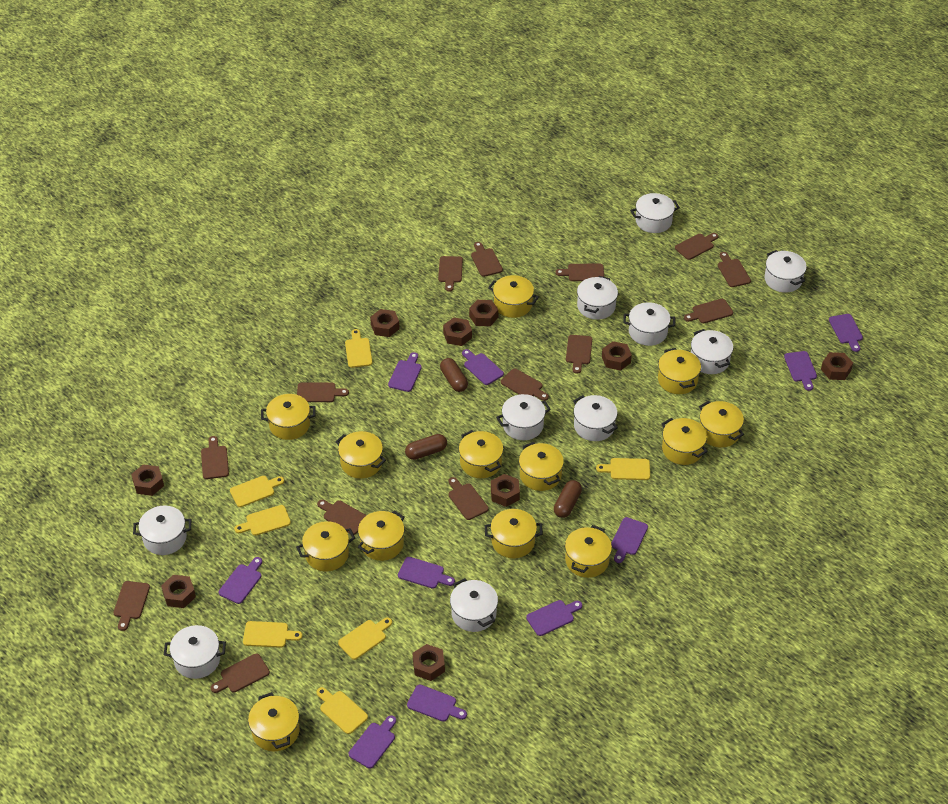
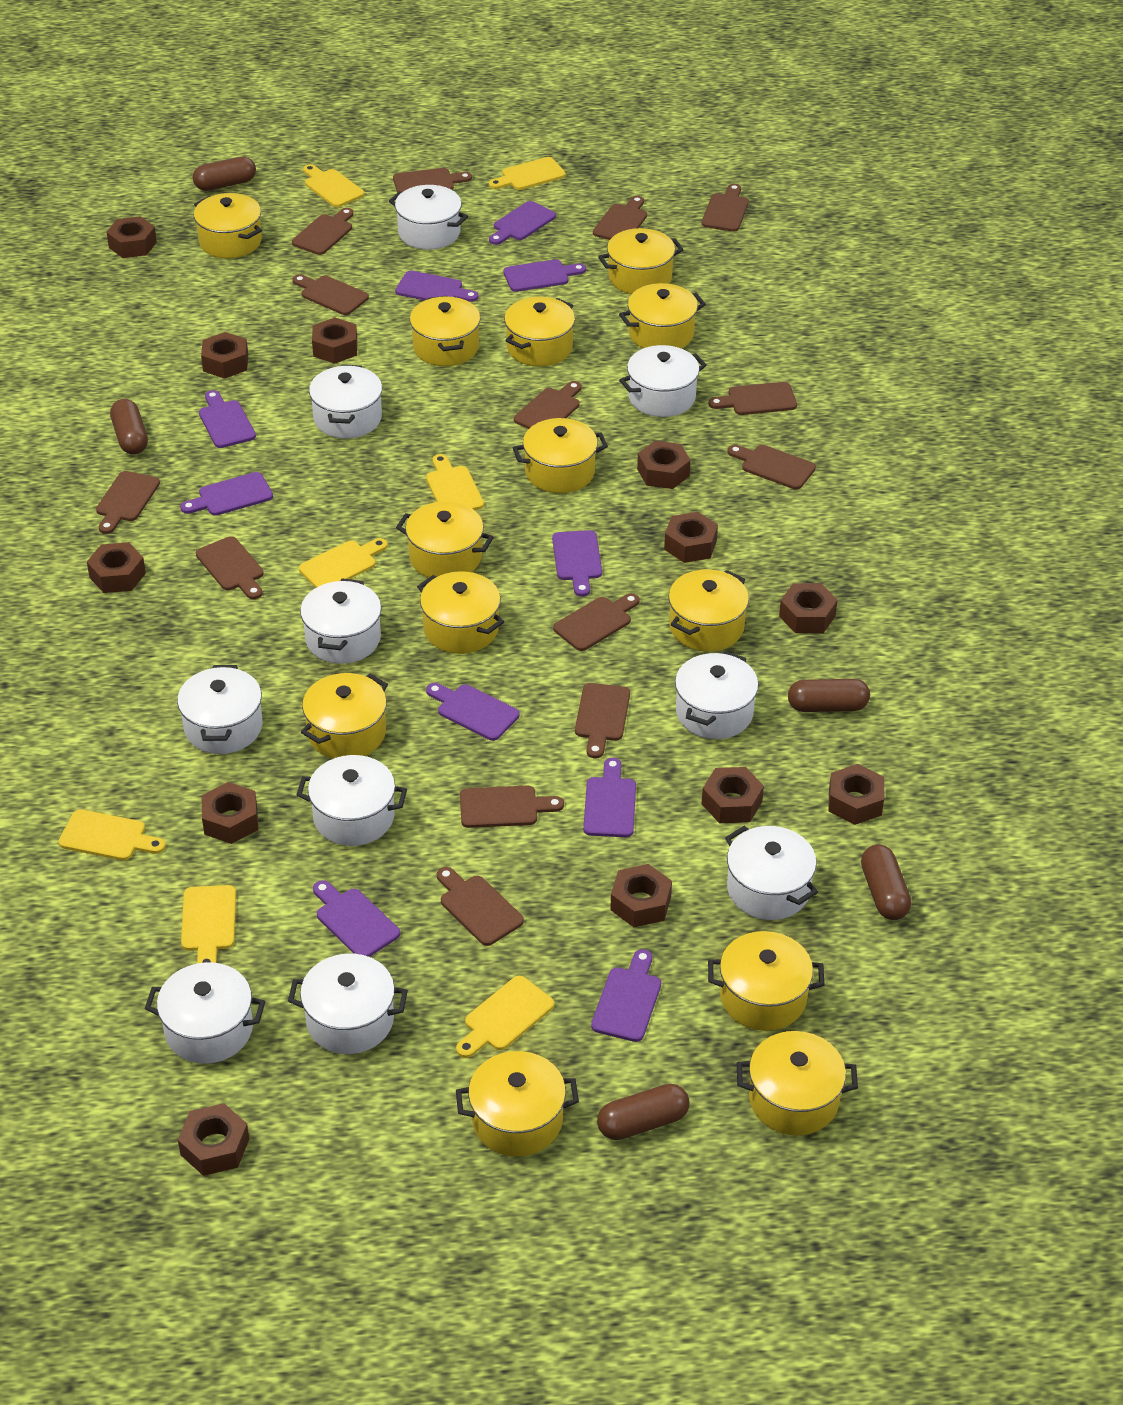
brown capsule: [405,434,447,460] [440,358,468,392] [554,480,582,518] = 3 -> [110,399,148,455] [193,156,256,191] [597,1084,689,1140] [788,679,870,712] [861,845,911,920] = 5
brown nut: [131,464,164,496] [161,575,196,608] [370,309,400,337] [413,644,445,681] [443,317,472,346] [469,300,499,326] [491,474,520,507] [602,341,632,371] [821,352,853,380] = 9 -> [87,542,146,593] [106,216,157,258] [178,1103,249,1176] [201,332,248,379] [201,782,258,844] [312,317,357,364] [610,864,672,927] [637,441,691,489] [664,512,718,563] [702,767,764,823] [779,583,838,633] [828,764,884,825] = 12

